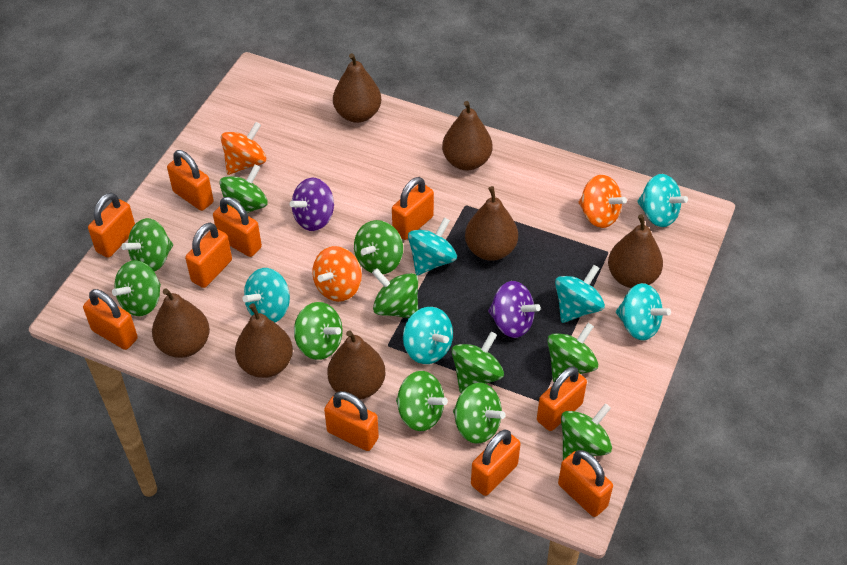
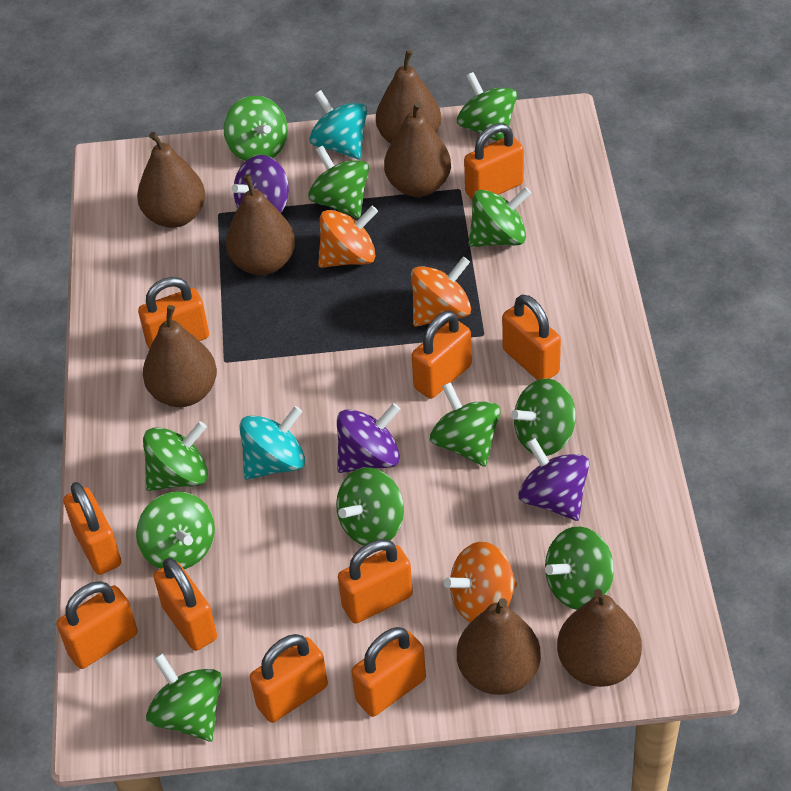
purple spinning top: [290,178,334,231] [488,281,541,338] = 2 -> [232,155,289,213] [337,403,400,473] [518,438,589,521] = 3
turquoise spinning top: [243,268,290,323] [403,307,453,364] [408,217,457,275] [555,265,605,323] [616,283,671,341] [637,174,688,227] = 6 -> [240,406,305,480] [309,90,367,159] = 2

